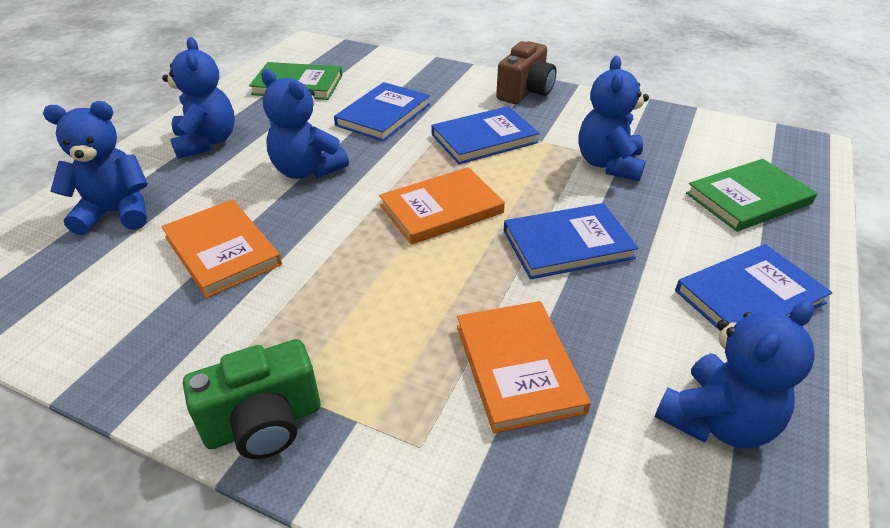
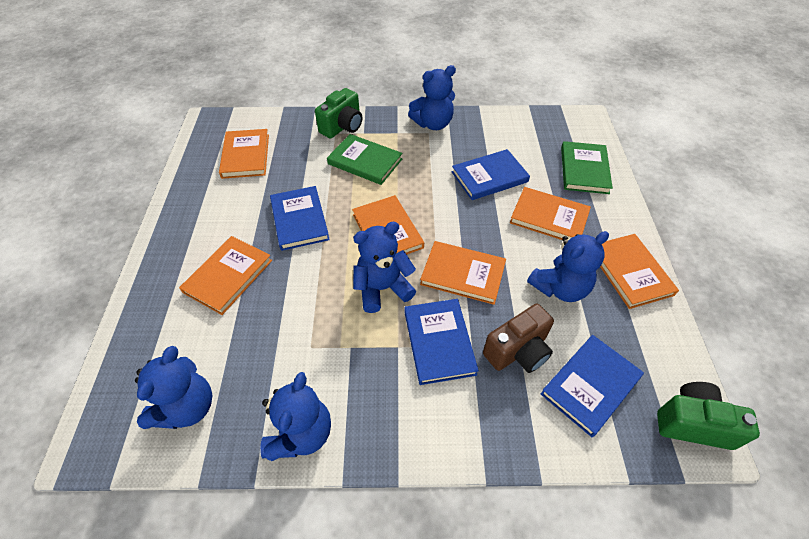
green camera: [183,339,320,459] = 1 -> [315,88,362,138] [657,382,760,450] = 2
orange book: [161,199,282,298] [379,167,505,245] [457,301,591,433] = 3 -> [179,236,272,315] [219,129,269,179] [352,195,424,255] [420,241,506,305] [510,187,591,240] [600,234,679,309] = 6

